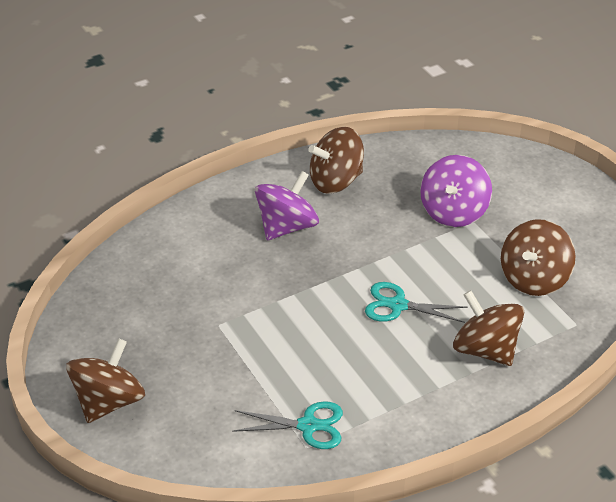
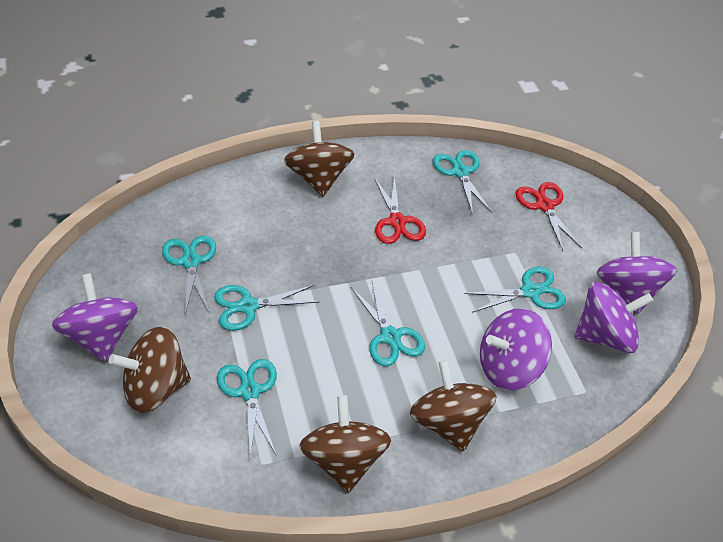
purple spinning top: [255,171,319,240] [420,155,492,227] = 2 -> [52,273,138,362] [480,308,552,390] [575,282,653,353] [596,232,677,314] = 4
red scissors: none = 0 -> [374,176,426,244] [516,182,582,251] = 2
turquoise scissors: [232,401,343,449] [365,282,468,323] = 2 -> [162,235,216,315] [214,285,320,331] [217,359,277,457] [351,281,425,366] [433,150,492,215] [464,267,566,313] = 6

